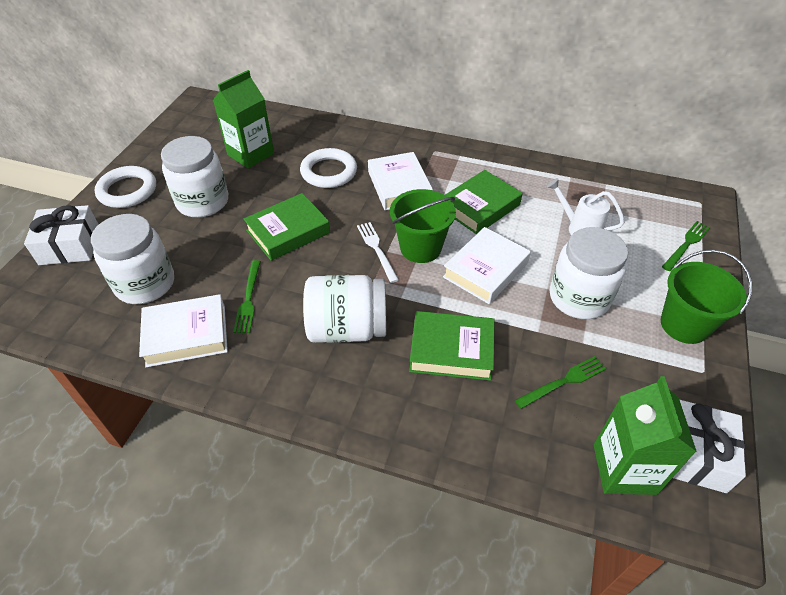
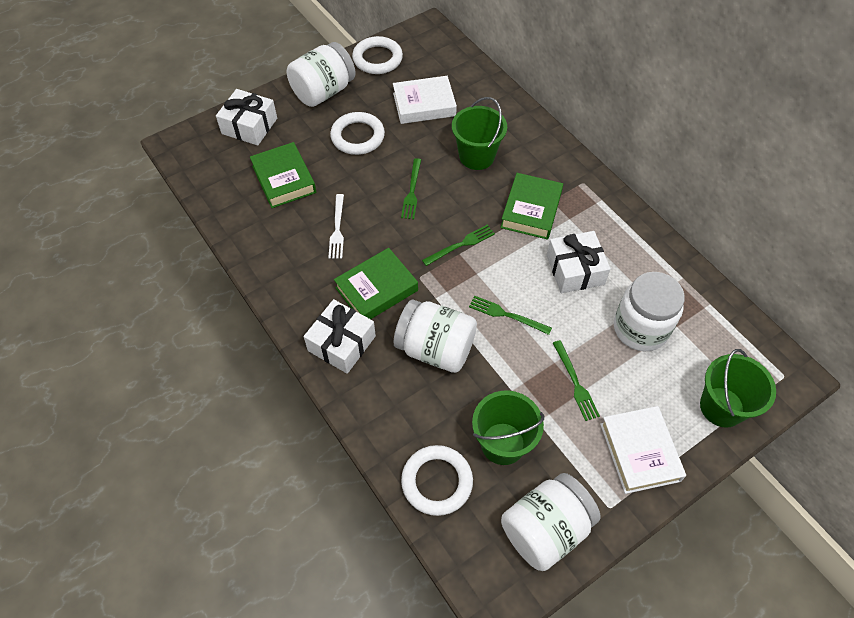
green bucket: [390,189,456,263] [661,250,752,344] = 2 -> [452,97,507,170] [472,391,544,465] [700,349,776,428] = 3
green carton: [213,70,274,169] [594,376,697,495] = 2 -> none = 0
green fork: [233,260,261,333] [515,356,606,409] [662,221,711,271] = 3 -> [401,158,421,219] [422,225,495,266] [469,296,552,335] [553,340,600,421] = 4
white book: [139,294,228,367] [368,152,433,210] [443,227,531,304] = 3 -> [393,76,457,124] [600,406,686,494] = 2
white gift: [24,205,99,265] [673,400,746,493] = 2 -> [216,89,277,146] [304,299,376,374] [546,231,611,293] = 3
white ring: [94,166,156,208] [300,148,357,188] = 2 -> [330,112,385,155] [352,36,403,74] [401,445,473,516] = 3
white watering can: [547,178,624,235] = 1 -> none = 0

